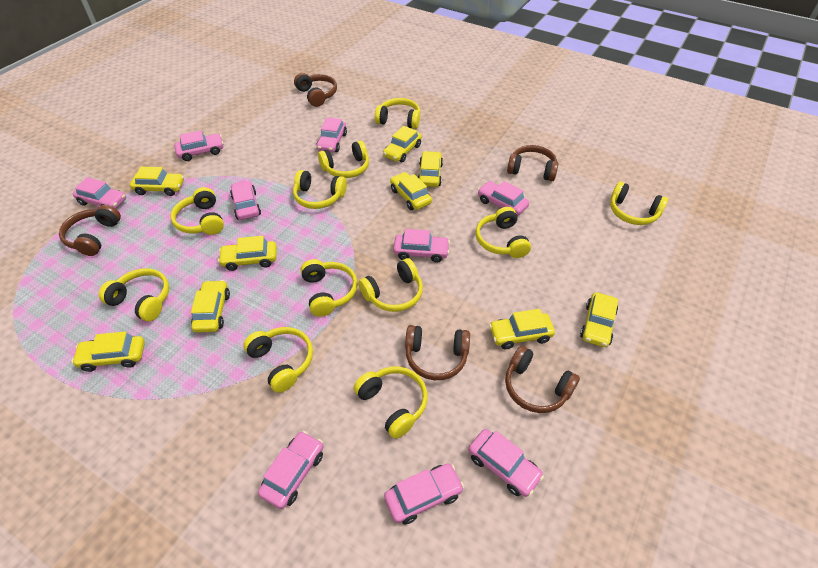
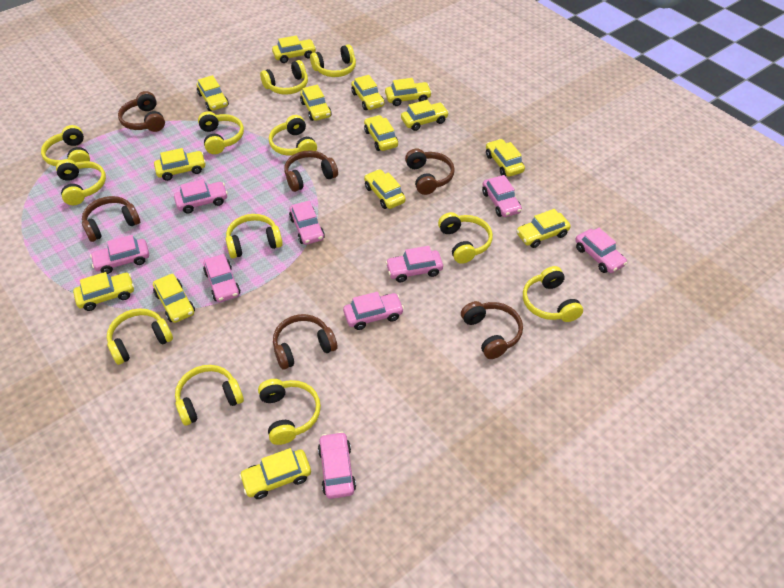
brown headphones: [59,205,121,256] [294,73,337,107] [405,325,470,380] [505,346,580,413] [507,145,558,181] = 5 -> [82,196,140,242] [118,91,165,132] [273,314,337,369] [284,151,338,192] [405,148,455,195] [461,301,523,359] = 6
yellow car: [71,331,145,372] [130,167,184,196] [191,280,230,333] [218,236,277,271] [383,126,422,162] [390,172,432,210] [418,151,443,187] [489,309,555,349] [580,292,618,347] = 9 -> [73,272,134,311] [153,273,195,323] [154,148,206,181] [197,75,229,111] [239,448,311,499] [272,35,316,63] [300,85,332,121] [351,75,384,110] [364,115,398,151] [364,169,406,209] [385,78,432,106] [401,100,449,131] [486,139,525,177] [516,209,571,248] = 14
yellow headphones: [99,268,169,321] [171,187,224,235] [243,327,313,393] [293,170,347,209] [301,259,358,317] [318,140,369,178] [354,366,428,439] [358,258,423,312] [375,98,420,129] [475,207,531,258] [610,182,668,225] = 11 -> [41,125,90,166] [56,159,106,205] [107,308,173,365] [175,365,244,426] [198,111,244,154] [225,214,283,258] [258,379,321,445] [260,60,308,95] [269,115,317,156] [310,44,356,77] [438,212,493,264] [523,266,583,322] = 12

